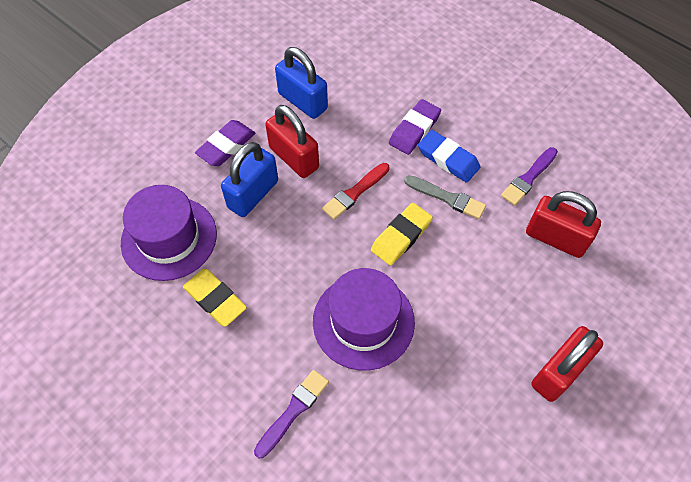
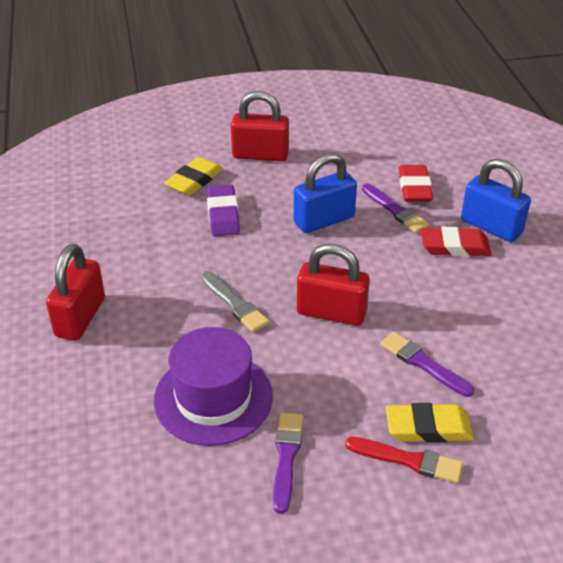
blue eraser: [418,130,480,183] = 1 -> none = 0
purple brush: [254,370,329,458] [501,147,558,206] = 2 -> [273,413,303,514] [362,184,429,233] [381,332,474,397] = 3
purple eraser: [195,120,255,166] [389,99,441,155] = 2 -> [207,185,240,236] = 1
purple hat: [121,185,217,281] [313,268,415,371] = 2 -> [154,327,273,446] = 1
red eraser: none = 0 -> [399,165,433,202] [421,227,491,257] = 2

